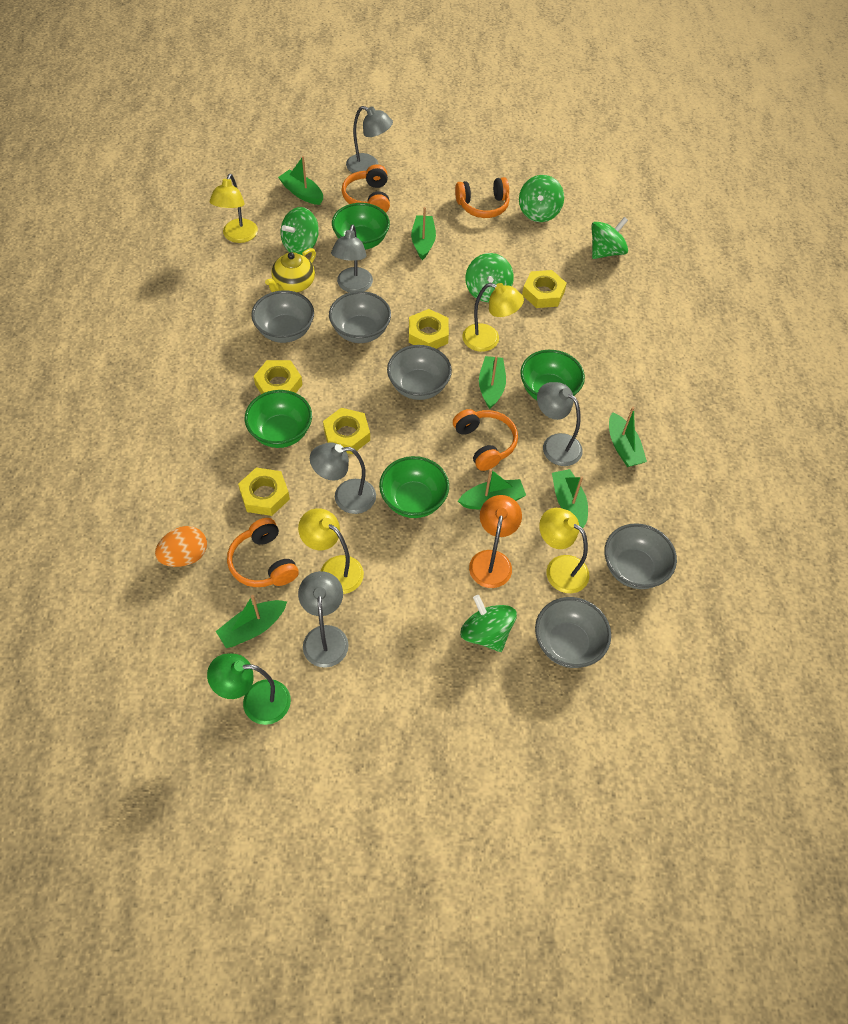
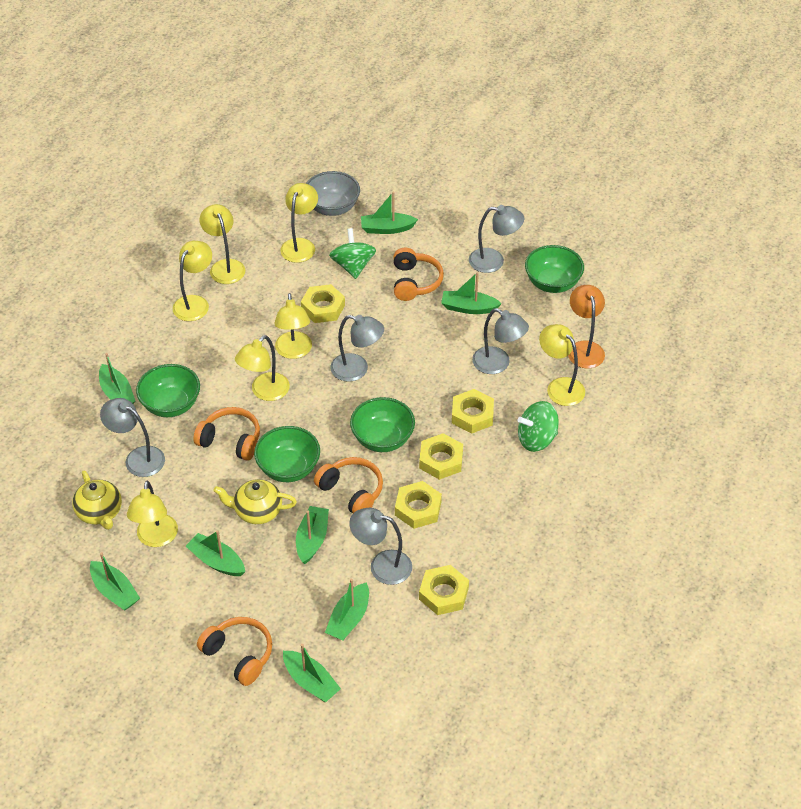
green boat: [216,595,287,648] [278,156,323,205] [411,207,436,260] [458,469,526,509] [479,356,506,409] [552,469,588,528] [609,407,647,467] = 7 -> [90,552,140,610] [99,353,136,404] [186,530,245,576] [283,644,341,702] [296,506,329,564] [325,579,369,640] [361,191,418,234] [441,272,502,314] = 8
green lamp: [207,653,291,725] = 1 -> none = 0
green spinning top: [281,207,319,255] [460,595,517,652] [465,253,514,302] [519,175,564,222] [591,217,628,259] = 5 -> [329,228,376,279] [517,401,559,452] = 2
grey bowl: [251,290,314,343] [329,291,391,343] [387,345,452,400] [535,597,611,668] [604,523,677,589] = 5 -> [306,171,360,216] = 1
orange egg: [155,526,207,567] = 1 -> none = 0
yellow lamp: [210,174,258,243] [298,508,364,594] [462,283,524,352] [539,508,589,593] = 4 -> [127,481,178,547] [173,241,212,321] [200,204,245,284] [235,335,290,401] [274,293,312,359] [280,183,318,263] [539,324,585,406] = 7
yellow teapot: [265,248,316,292] = 1 -> [72,471,122,530] [213,479,297,524] = 2

